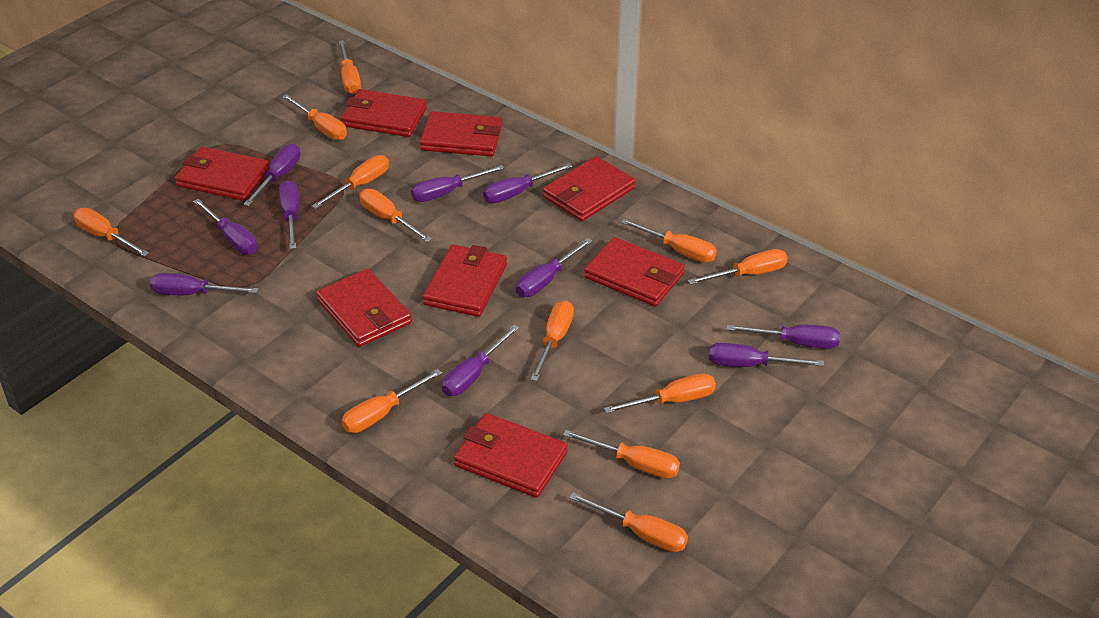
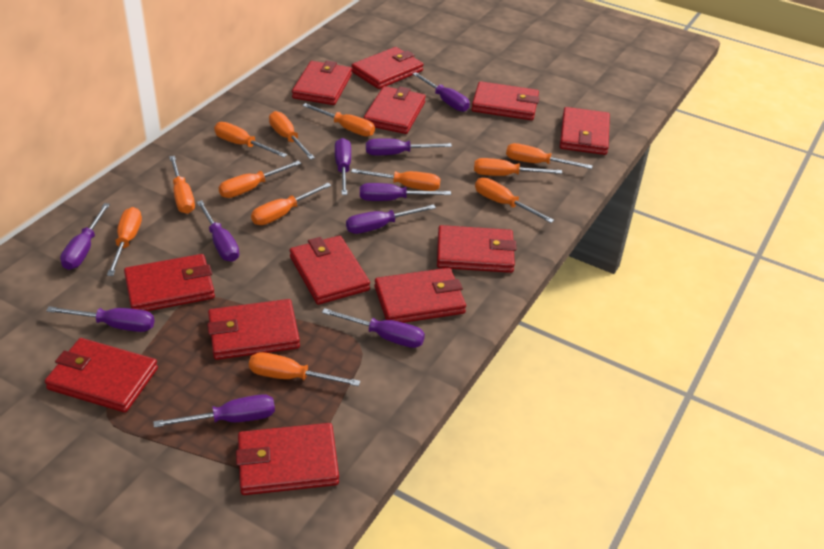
red wallet: [175,146,270,201] [316,269,412,347] [341,89,427,137] [420,111,502,156] [423,244,507,317] [454,413,568,498] [543,156,635,221] [584,237,685,306] = 8 -> [45,338,158,413] [124,254,215,311] [207,299,300,360] [236,423,339,495] [290,236,370,305] [292,61,352,105] [351,47,424,89] [363,86,426,134] [374,268,466,323] [437,225,516,273] [472,81,539,120] [560,107,610,155] = 12

